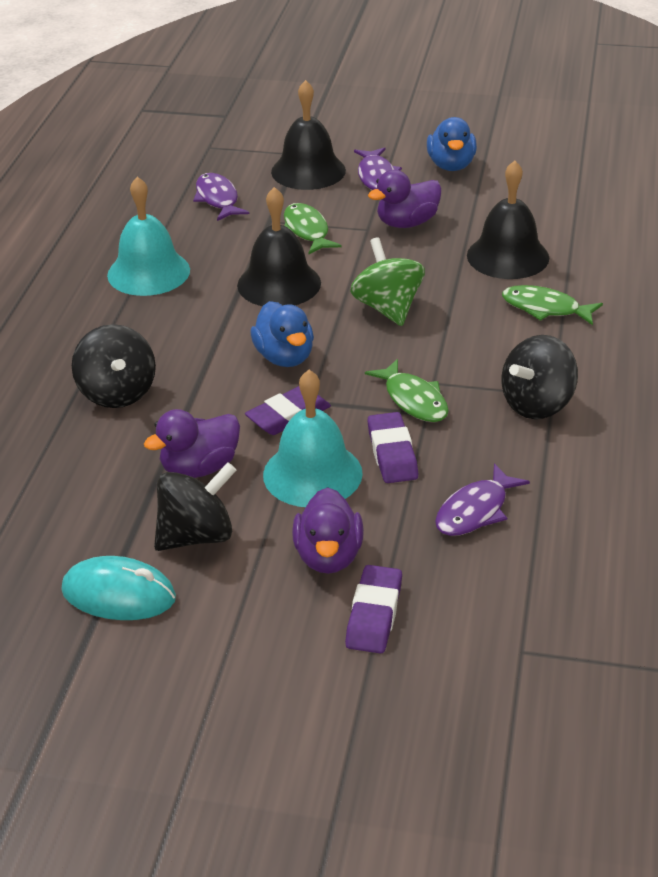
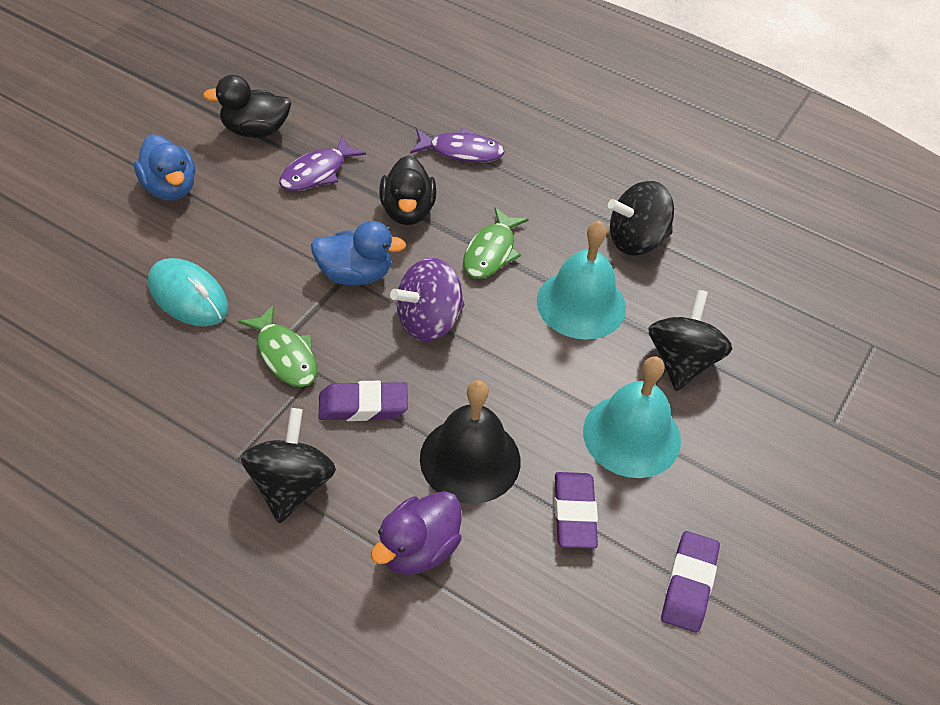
black bell: [237,187,321,306] [271,80,346,190] [467,160,549,279] = 3 -> [420,380,521,504] = 1
black duck: none = 0 -> [203,75,291,138] [379,155,436,225] = 2
green fish: [284,203,342,254] [365,359,449,422] [502,285,603,325] = 3 -> [238,305,317,387] [463,207,528,279] = 2
green spinning top: [350,237,425,326] = 1 -> none = 0
purple duck: [144,409,240,478] [292,487,364,574] [368,170,442,228] = 3 -> [371,491,462,575] = 1
purple fish: [193,173,249,221] [354,147,402,190] [435,463,530,536] = 3 -> [279,136,366,191] [410,128,505,163] = 2
purple spinning top: none = 0 -> [390,258,464,341] = 1

